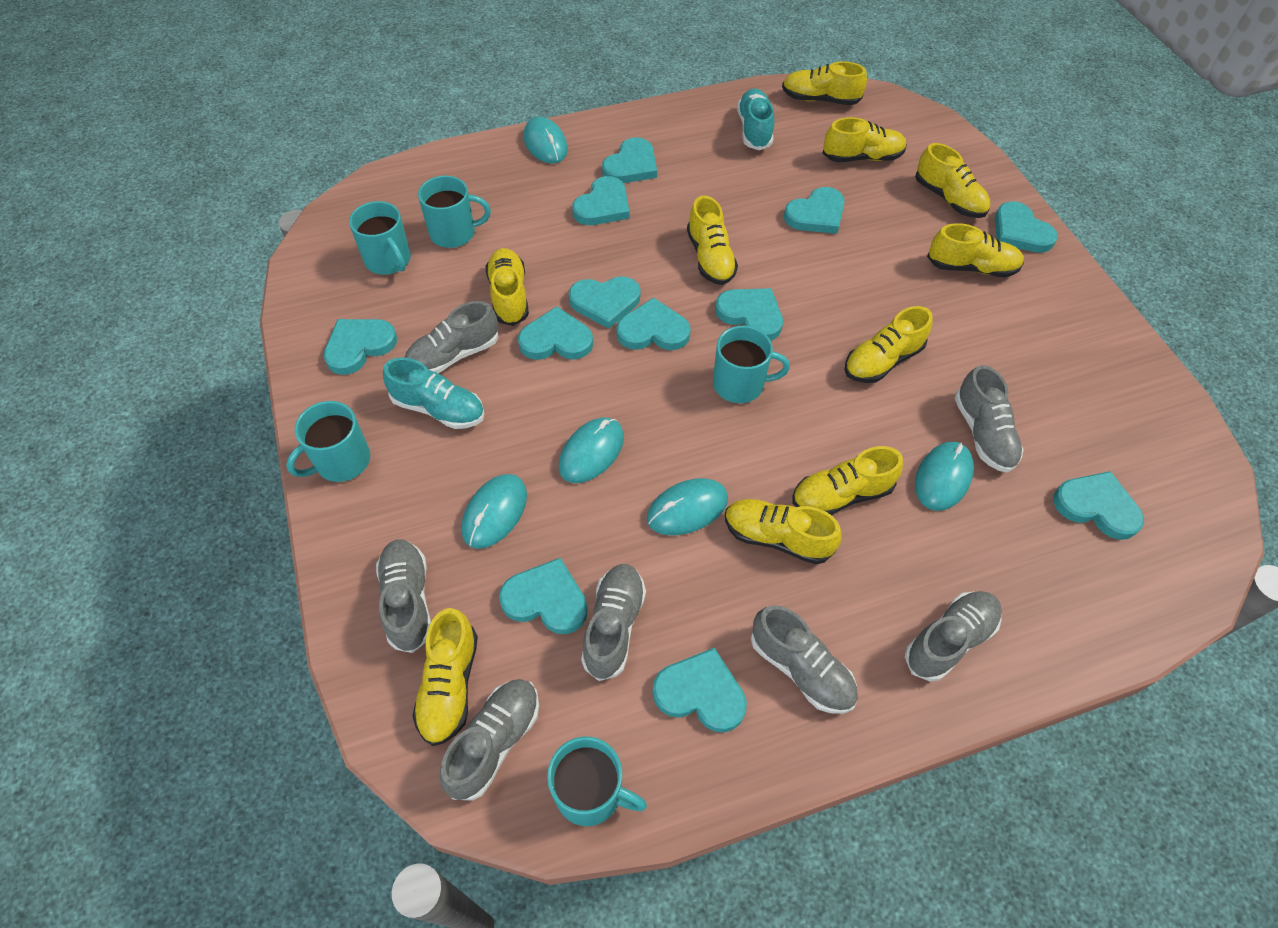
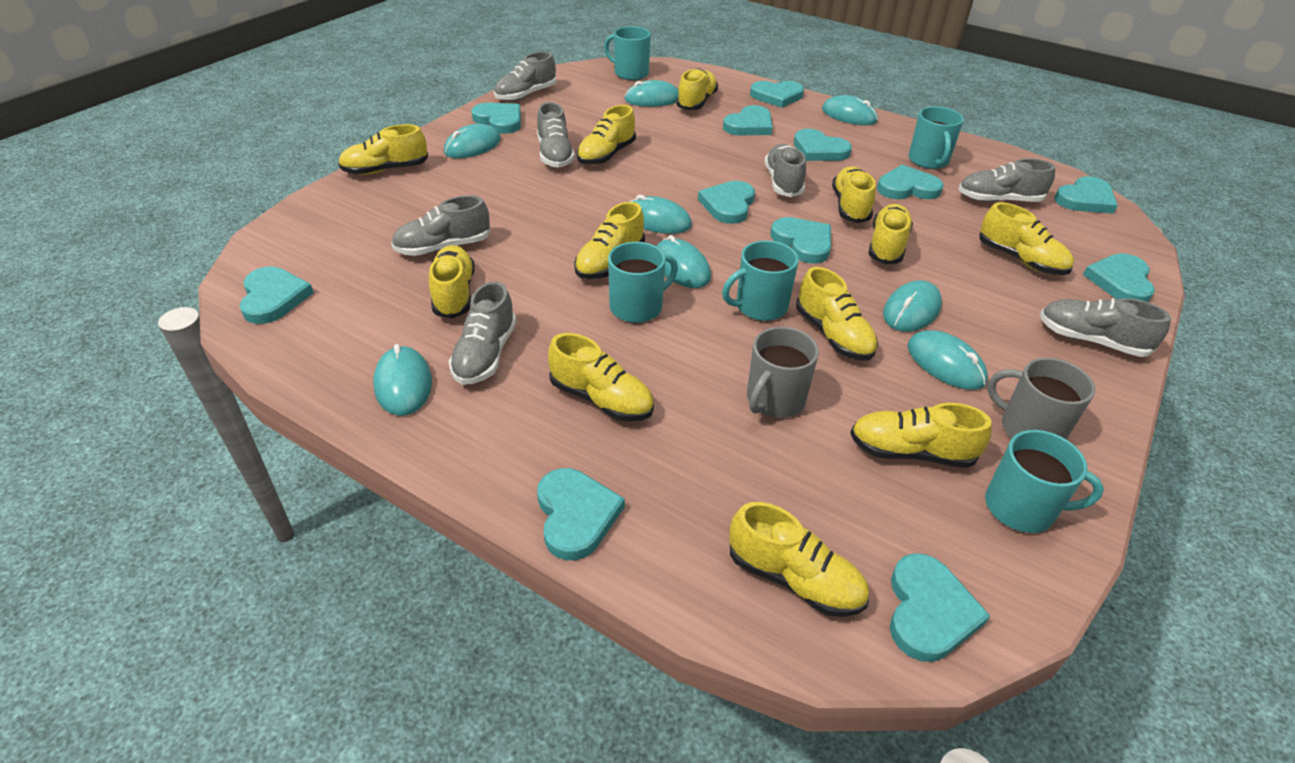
grey mug: none = 0 -> [747,327,819,418] [987,358,1095,440] = 2
turquoise mouse: [462,474,527,549] [524,117,568,164] [559,418,624,483] [647,478,728,535] [915,442,974,511] = 5 -> [373,344,432,416] [444,124,501,158] [624,80,679,107] [630,195,692,234] [657,235,711,288] [822,95,878,125] [883,280,942,332] [908,330,988,390] = 8
turquoise shoe: [383,357,485,429] [737,88,774,150] = 2 -> none = 0
yellow shoe: [412,608,478,746] [486,248,529,326] [687,196,738,285] [725,499,841,564] [782,61,867,105] [792,446,903,515] [822,117,907,162] [845,306,933,383] [915,143,990,218] [927,223,1024,277] = 10 -> [338,124,428,175] [429,245,475,319] [548,333,654,421] [574,202,645,279] [577,105,636,165] [676,68,718,110] [729,502,869,617] [796,267,878,361] [832,167,876,223] [850,403,992,468] [868,204,913,264] [980,202,1074,275] = 12

